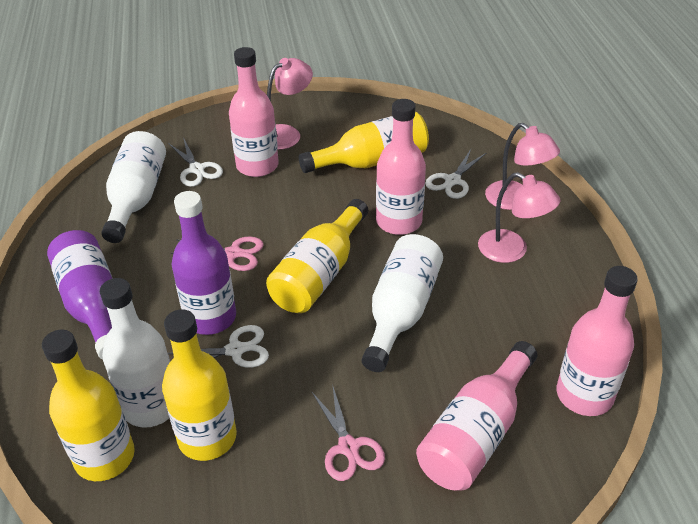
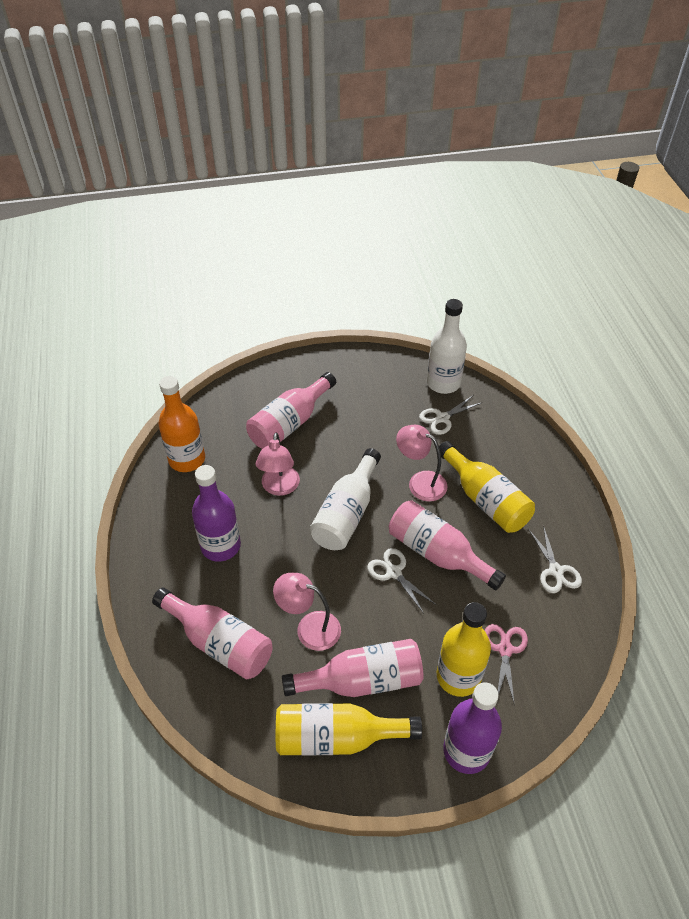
orange bottle: none = 0 -> [158,376,205,472] = 1
pink scissors: [171,237,264,271] [311,384,385,481] = 2 -> [485,624,528,705] = 1
white bottle: [100,278,170,428] [101,131,166,243] [362,234,443,372] = 3 -> [310,448,381,550] [427,299,467,394] = 2
yellow bottle: [42,330,135,481] [162,309,237,461] [266,199,368,313] [299,111,429,173] = 4 -> [276,703,422,756] [437,602,491,697] [439,441,535,533] = 3

